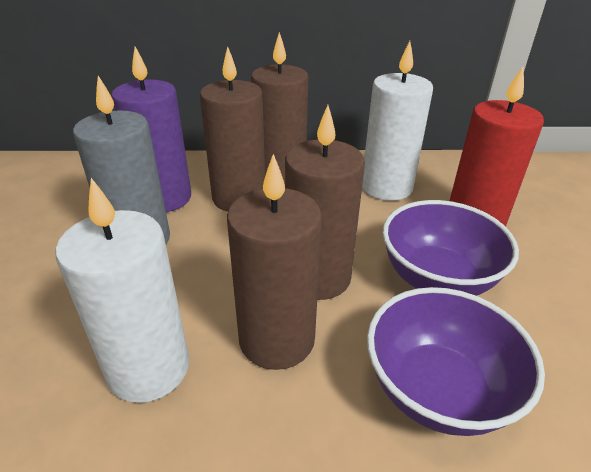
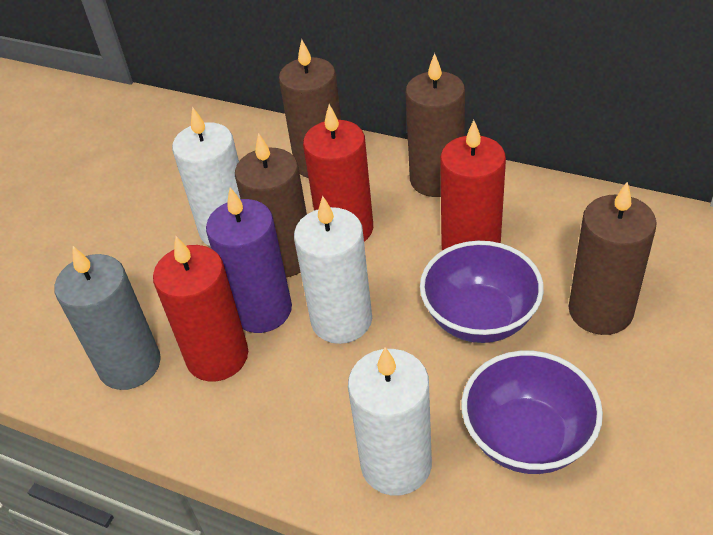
red candle: [450,67,544,227] = 1 -> [153,236,248,381] [303,104,373,242] [440,120,506,251] = 3
white candle: [55,178,189,403] [362,41,433,201] = 2 -> [172,107,240,247] [294,195,372,344] [348,347,432,496] = 3

